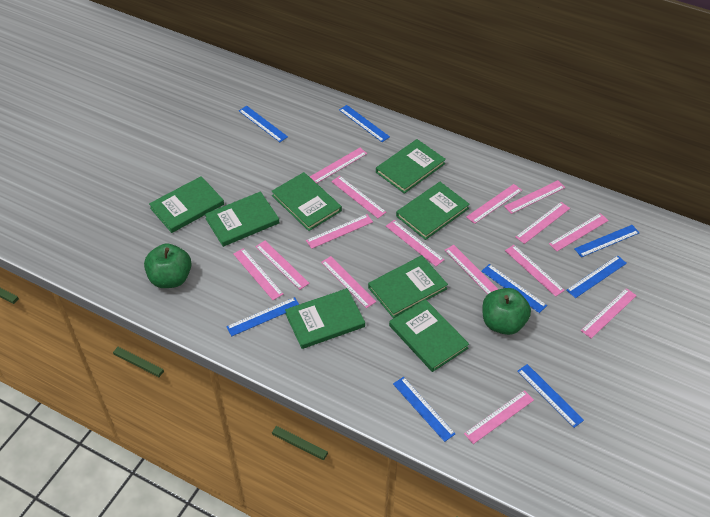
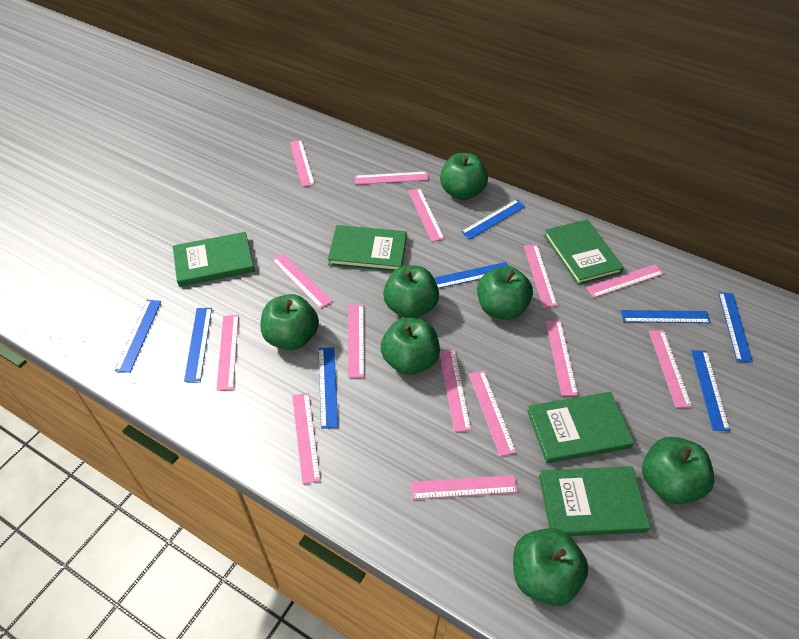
green apple: [144,244,191,288] [482,288,531,335] = 2 -> [261,294,319,350] [381,318,440,375] [383,265,439,318] [440,153,488,200] [477,266,533,320] [513,528,588,606] [642,437,714,504] = 7
green book: [149,176,224,233] [205,192,280,247] [271,172,342,231] [285,288,365,349] [368,255,448,318] [376,139,446,194] [389,299,469,372] [396,182,470,240] = 8 -> [173,232,255,287] [328,225,407,271] [527,392,634,463] [539,466,651,536] [544,219,624,285] = 5
pink ruler: [233,248,283,300] [255,241,310,290] [306,214,373,249] [310,148,367,183] [321,256,376,308] [331,176,386,218] [386,220,445,266] [444,245,498,294] [464,390,534,444] [466,184,522,224] [504,180,565,214] [505,245,565,297] [516,202,570,244] [549,213,609,251] [581,288,637,338] = 15 -> [216,315,239,391] [272,253,332,309] [290,140,315,187] [292,393,321,484] [348,305,365,378] [355,171,429,184] [408,188,444,242] [411,475,518,499] [440,350,471,432] [469,370,516,456] [524,245,558,307] [546,320,578,396] [586,264,664,298] [649,330,692,408] = 14

